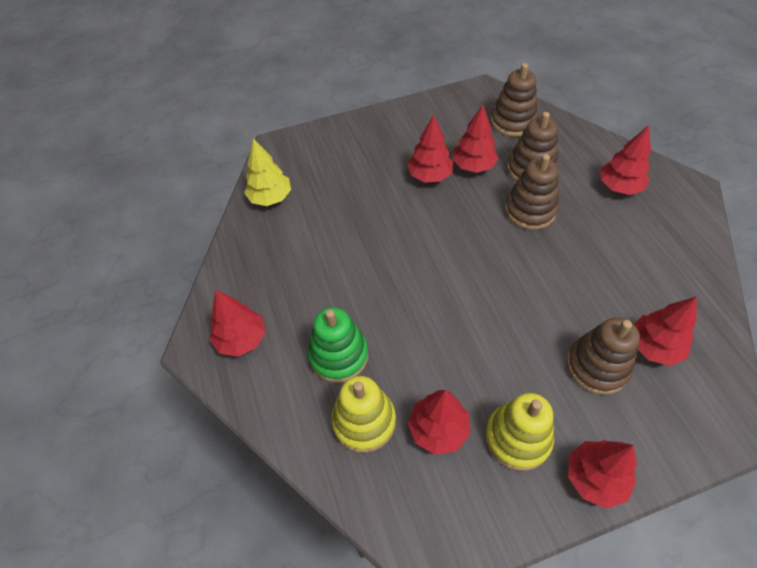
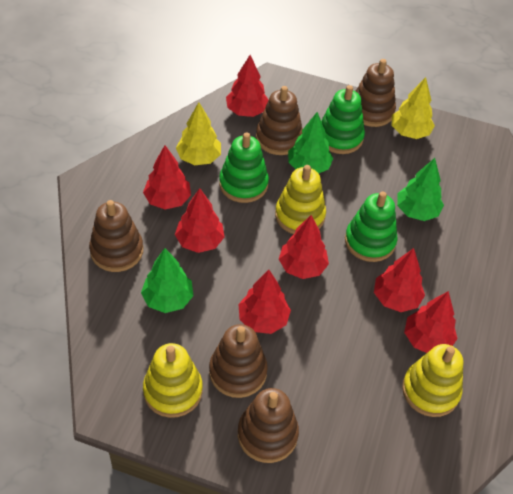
brown stacking toy: [491,63,538,137] [505,154,559,230] [507,112,558,182] [567,317,640,395] = 4 -> [89,200,143,272] [209,324,268,398] [238,388,299,463] [256,86,303,155] [355,59,396,127] = 5
green stacking toy: [308,307,369,383] = 1 -> [219,132,269,203] [321,85,365,154] [345,192,397,262] = 3
green tree: none = 0 -> [141,248,193,313] [288,112,333,174] [397,158,444,221] = 3
yellow stacking toy: [331,376,396,453] [485,393,554,471] = 2 -> [143,343,203,418] [275,165,326,234] [402,344,463,417] = 3
yellow tree: [244,139,291,206] = 1 -> [176,102,221,165] [392,77,435,139] = 2

